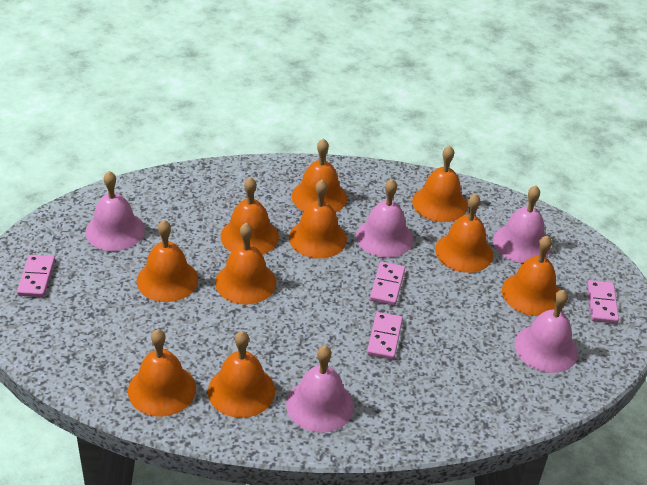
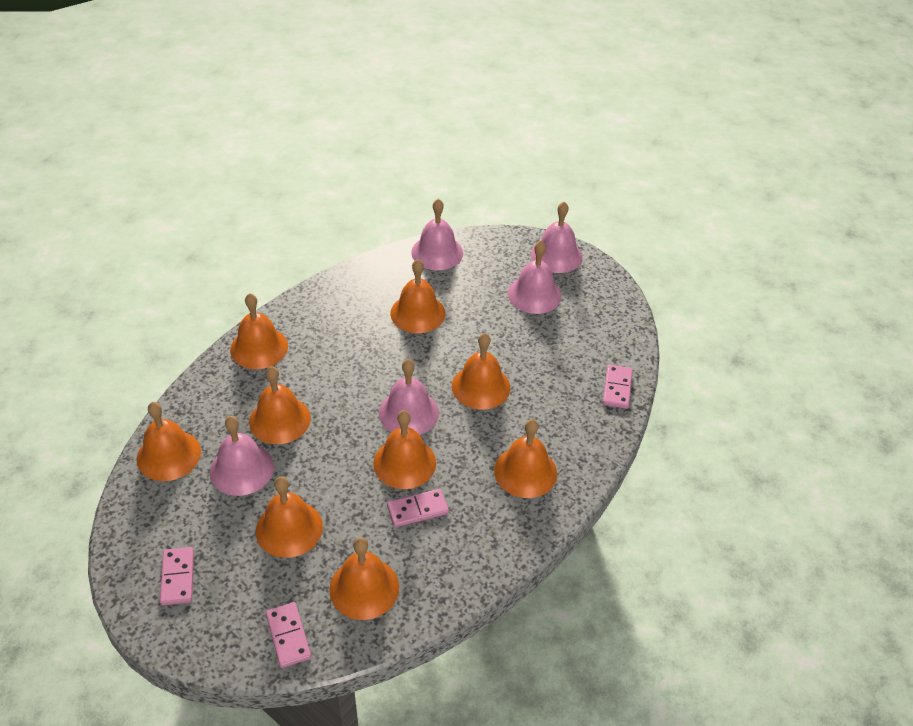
orange bell: [128,329,196,417] [137,220,198,302] [208,331,275,418] [215,222,276,304] [221,177,279,255] [289,179,347,259] [292,138,347,213] [412,146,468,222] [435,194,493,273] [502,235,559,316] = 10 -> [137,402,201,481] [230,293,288,369] [249,366,311,444] [256,476,323,558] [329,537,399,620] [373,410,436,489] [390,259,445,333] [452,333,510,410] [494,419,557,498] = 9

